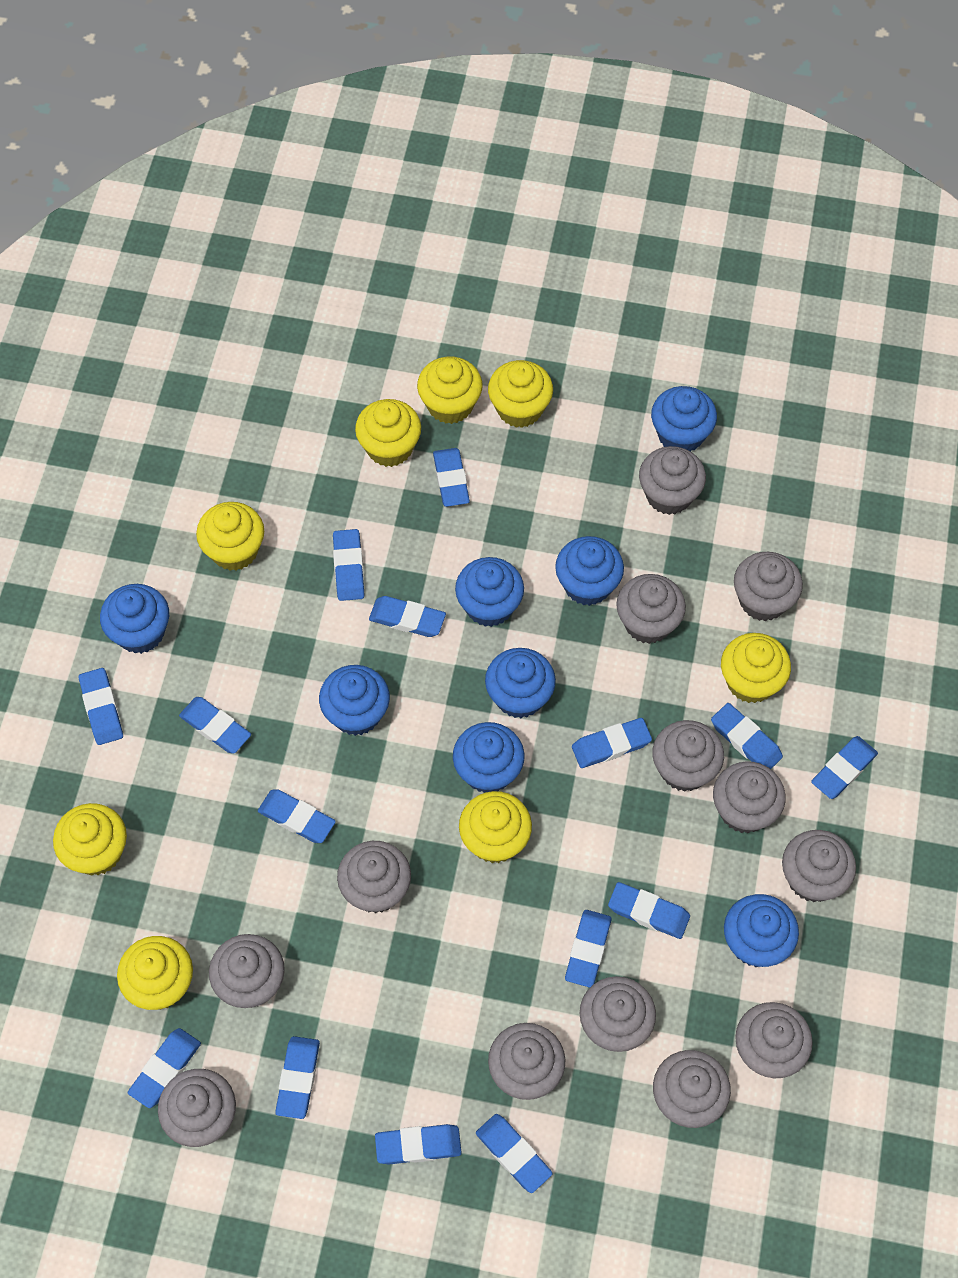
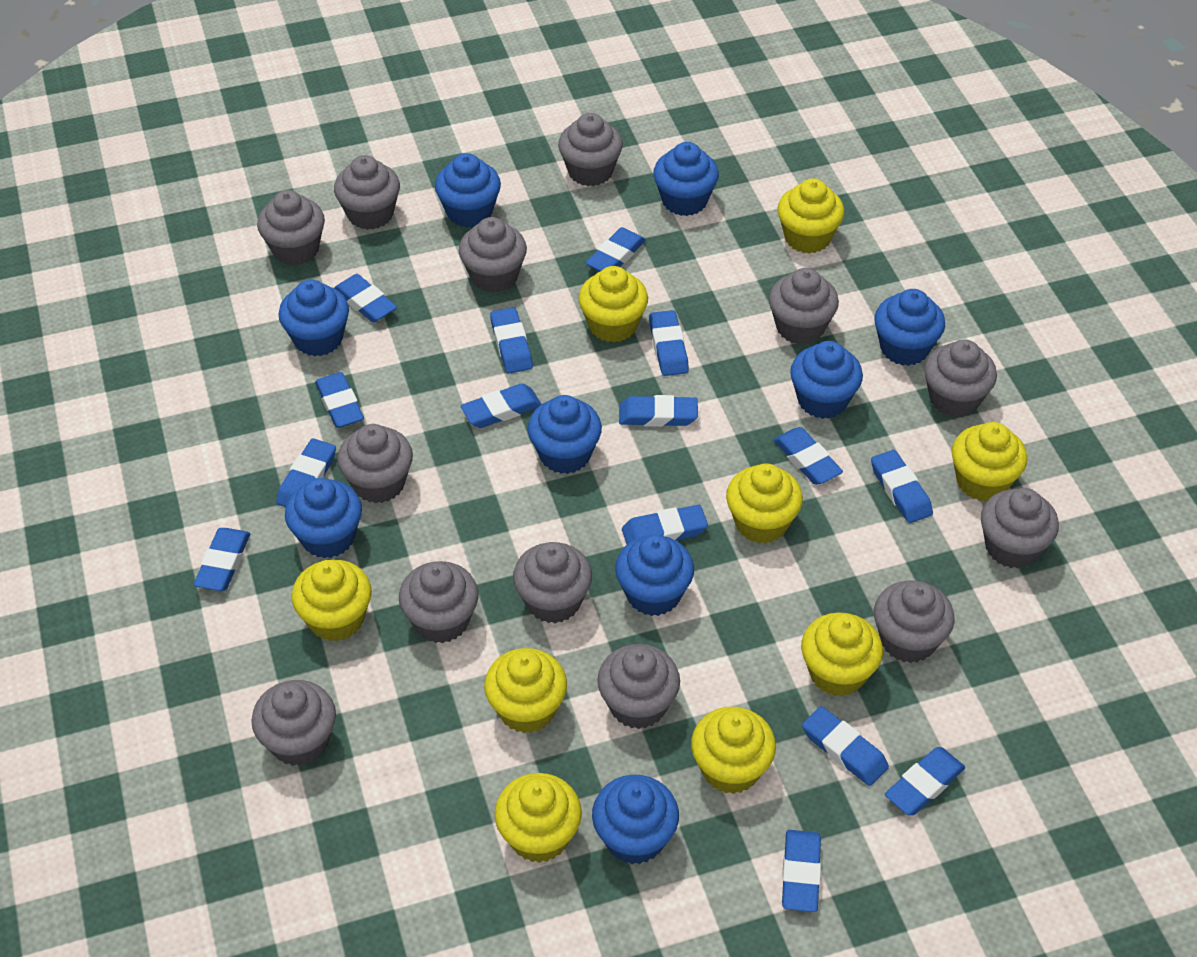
blue cupcake: [100,584,169,654] [319,665,390,736] [453,722,525,793] [455,557,524,627] [485,648,556,718] [555,536,624,606] [651,386,717,451] [724,894,799,967] = 8 -> [278,280,349,356] [285,478,362,558] [435,153,501,228] [528,395,602,474] [592,775,679,864] [615,535,694,616] [653,142,719,216] [790,341,863,419] [874,289,945,366] = 9
yellow cupcake: [53,803,127,875] [117,936,193,1010] [196,502,264,571] [355,399,421,467] [417,357,482,424] [459,791,532,863] [488,360,553,428] [721,633,791,703] = 8 -> [291,560,372,642] [484,648,567,733] [494,773,582,863] [578,266,648,343] [691,707,776,794] [726,463,803,544] [777,179,844,254] [801,612,883,696] [952,422,1027,501] = 9

